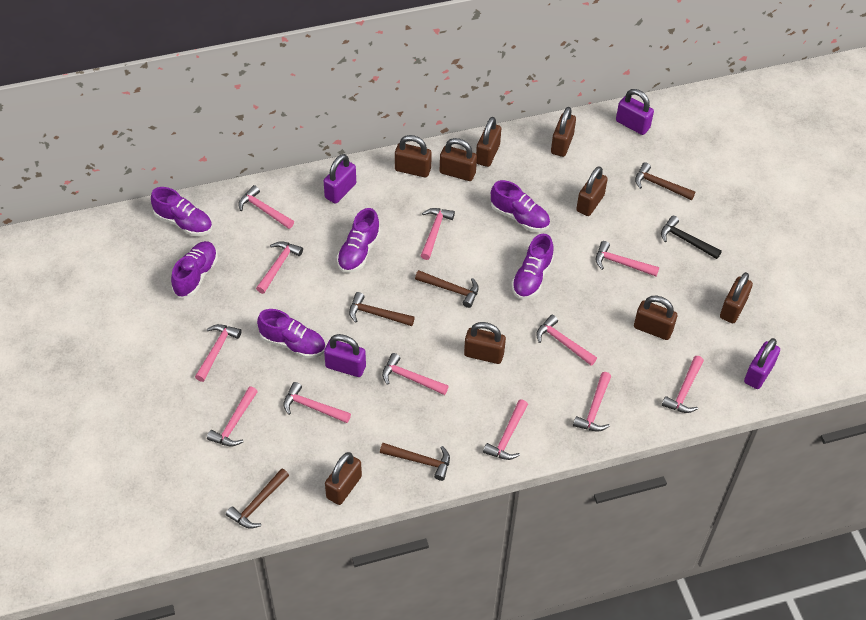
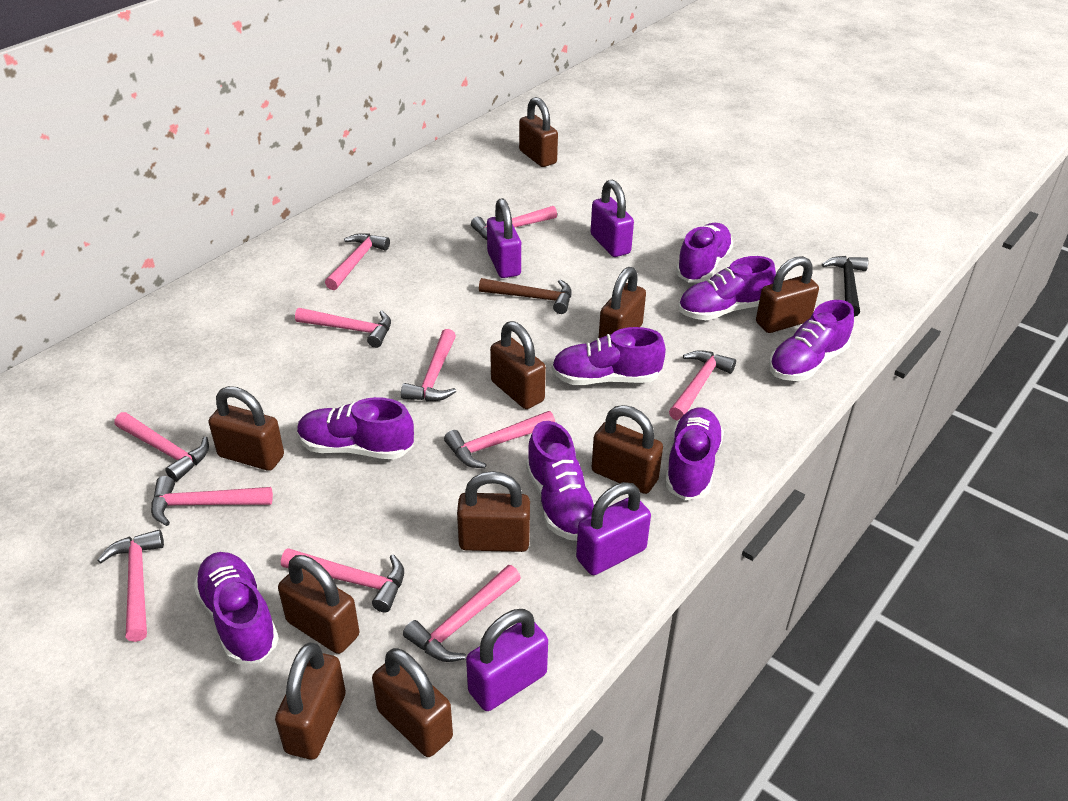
brown hammer: [226,468,289,529] [349,292,415,326] [380,443,450,481] [415,270,479,308] [635,162,695,200] = 5 -> [479,278,572,314] = 1
brown padlock: [325,452,362,505] [395,135,432,177] [440,138,477,181] [464,322,506,364] [476,117,501,167] [551,107,576,157] [576,166,608,216] [634,296,677,340] [720,272,753,323] = 9 -> [209,386,284,471] [275,642,346,760] [278,555,359,654] [372,648,453,757] [457,471,530,552] [490,321,546,409] [519,97,558,167] [592,405,663,494] [599,267,646,338] [756,256,819,333] = 10
pink hammer: [195,324,242,382] [207,386,258,446] [238,185,294,229] [256,241,303,294] [283,382,351,423] [382,353,449,395] [421,208,455,260] [483,400,528,460] [536,315,597,366] [573,372,611,431] [596,241,659,276] [662,356,704,413] = 12 -> [97,530,164,642] [115,412,209,482] [151,476,273,526] [281,548,404,612] [295,308,391,348] [325,233,390,290] [401,329,456,401] [403,565,521,662] [444,411,555,468] [471,206,557,240] [669,350,736,420] = 11
purple shoe: [151,187,212,236] [171,241,218,298] [257,309,326,358] [337,208,380,273] [491,180,550,232] [511,234,554,299] = 6 -> [193,552,279,664] [297,397,414,460] [526,421,595,541] [552,327,666,385] [665,408,724,500] [676,223,733,282] [678,256,776,320] [769,300,854,381] = 8

